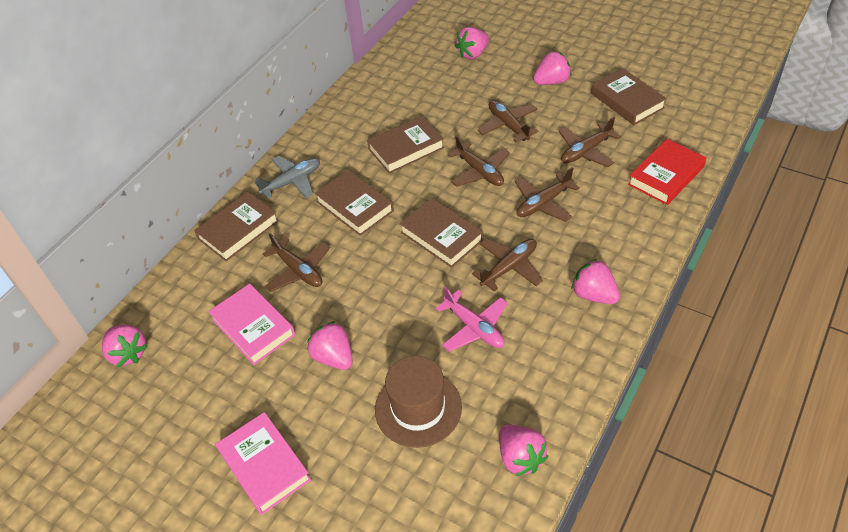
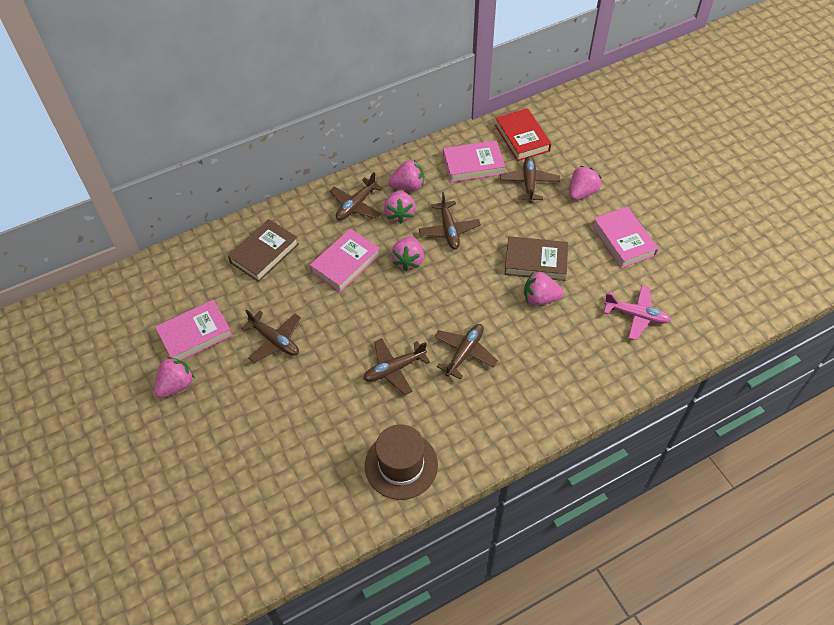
brown book: [194,192,279,261] [315,170,394,236] [367,116,444,174] [399,198,483,268] [591,68,667,125] = 5 -> [228,219,299,282] [505,236,568,281] = 2
grey plane: [255,156,320,199] = 1 -> none = 0
pink book: [208,284,295,365] [216,412,311,515] = 2 -> [155,300,233,361] [310,229,380,292] [443,140,505,182] [592,206,658,268] = 4

